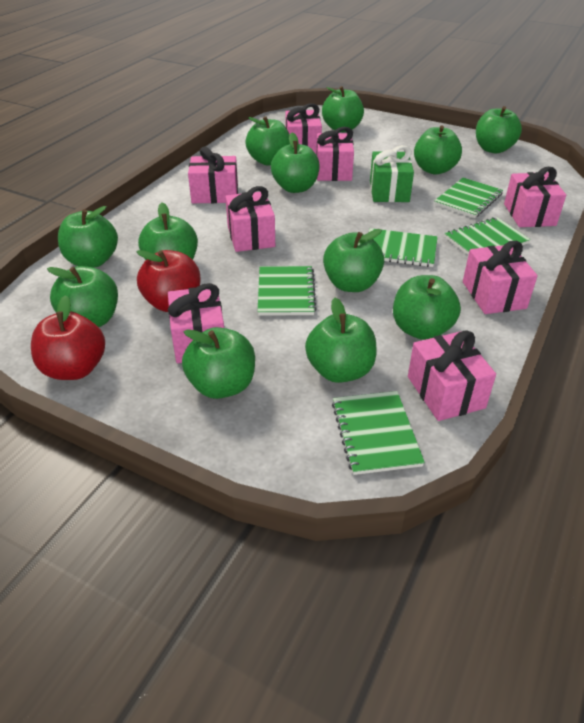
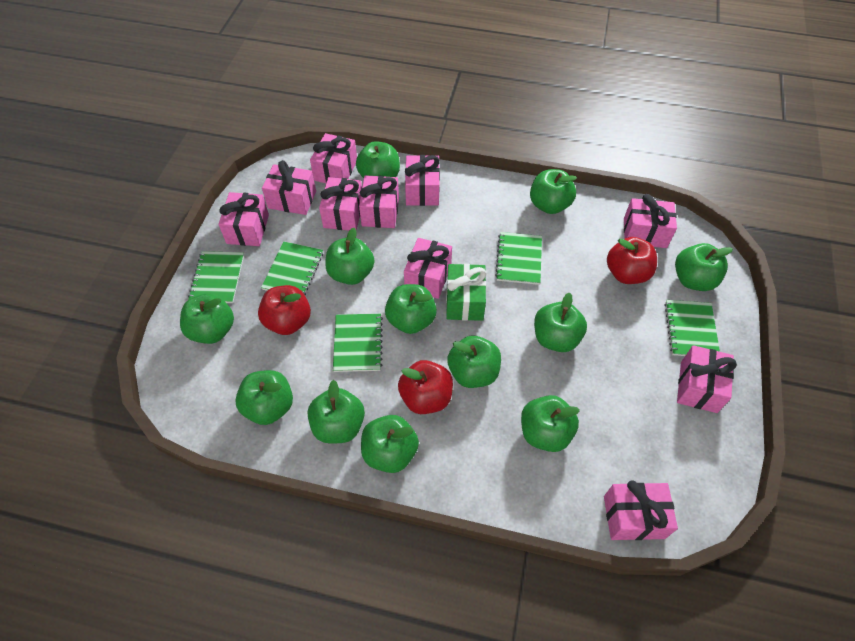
pink gift: [168,283,224,363] [188,146,238,203] [225,186,275,252] [285,103,322,154] [316,127,354,181] [408,331,496,421] [463,241,538,314] [504,167,566,227] = 8 -> [218,192,269,246] [262,160,316,215] [310,133,357,183] [319,177,362,231] [359,175,399,228] [404,238,452,299] [405,155,440,206] [604,480,678,540] [624,194,677,248] [677,345,737,413] = 10
red apple: [31,295,105,380] [136,250,201,312] = 2 -> [258,285,311,335] [398,360,453,414] [607,237,657,284] = 3

